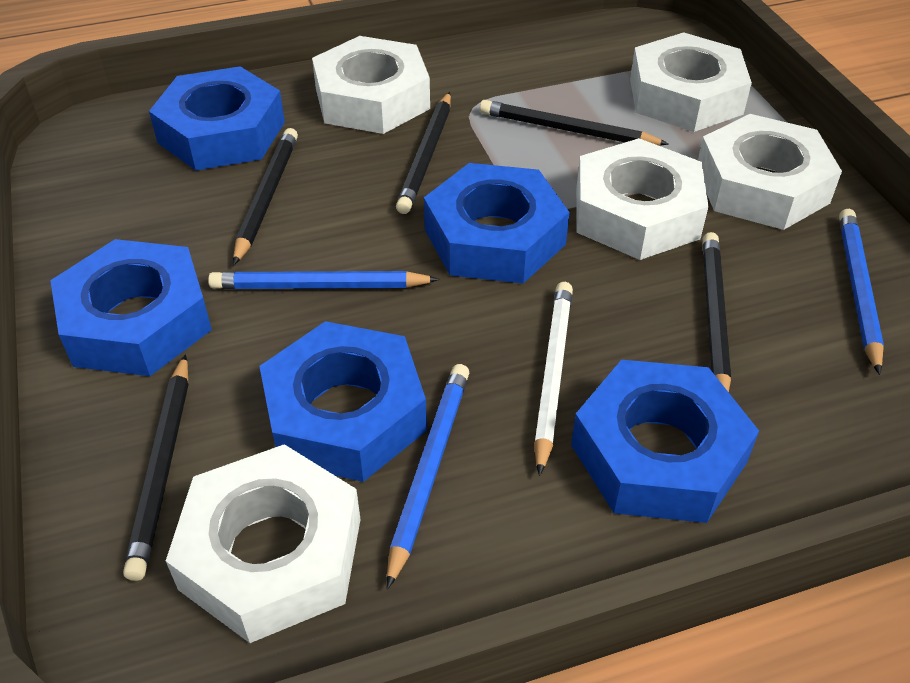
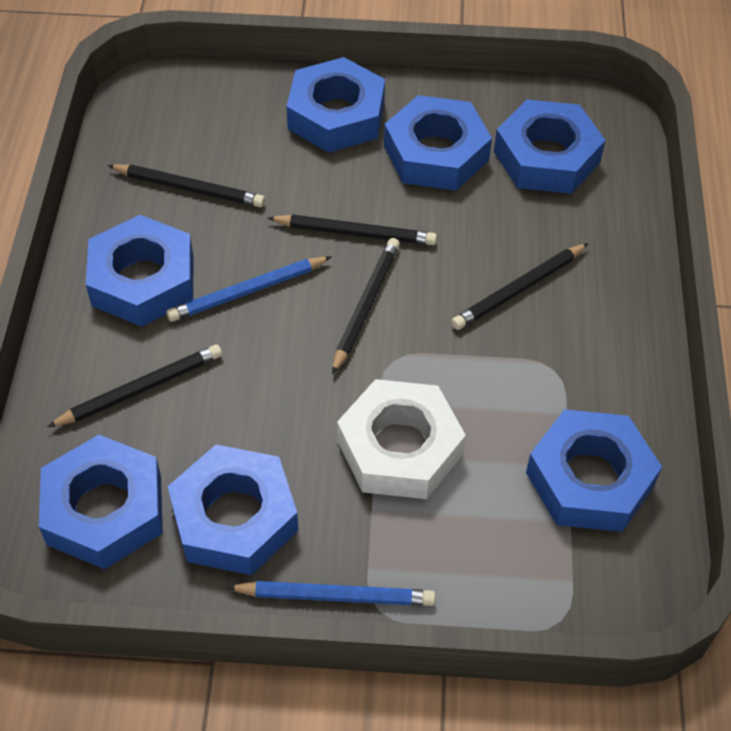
blue nut: [50,239,212,376] [149,66,285,170] [259,321,427,482] [424,163,570,283] [571,360,759,523] = 5 -> [39,435,163,569] [86,215,193,327] [167,445,299,575] [286,57,385,153] [384,95,492,191] [494,99,606,194] [526,409,662,532] = 7
blue pencil: [208,271,440,289] [387,364,469,590] [839,209,884,375] = 3 -> [167,256,332,322] [226,581,436,606] = 2
white nut: [166,444,361,643] [312,36,430,134] [576,138,709,260] [630,32,752,132] [698,114,842,230] = 5 -> [337,379,466,499] = 1
white pencil: [534,282,573,476] = 1 -> none = 0

